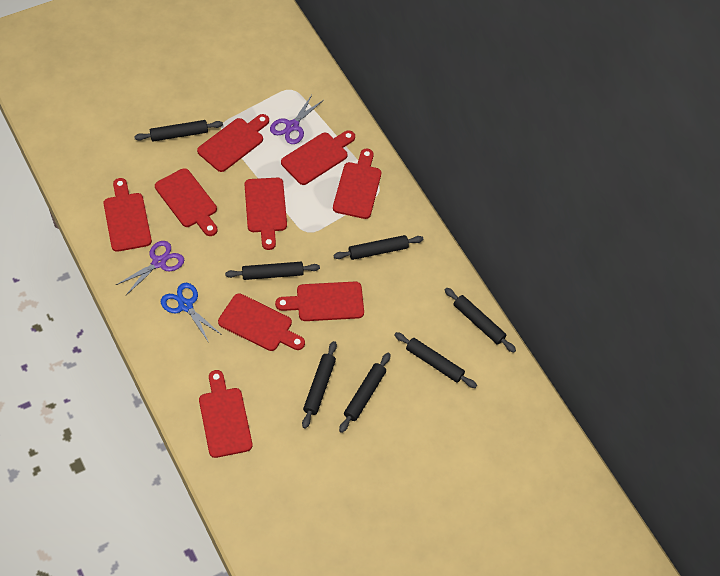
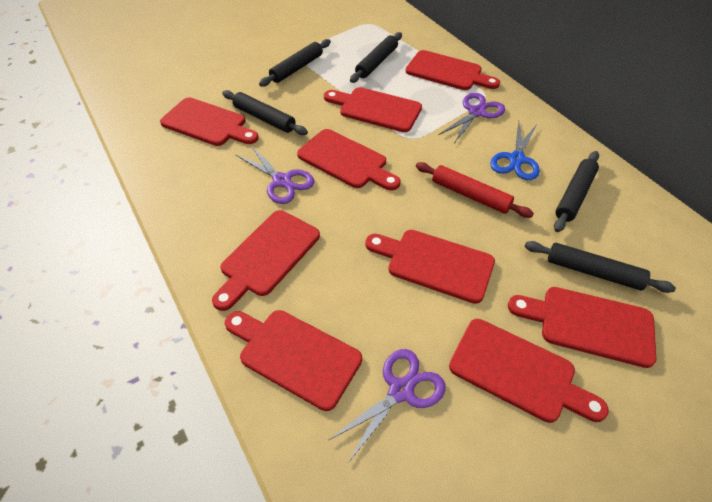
black rolling pin: [134,120,223,141] [225,262,320,280] [302,341,337,429] [333,235,424,260] [339,353,390,433] [394,332,477,388] [445,288,516,353] = 7 -> [222,90,308,135] [259,39,331,87] [350,32,402,83] [525,241,676,293] [554,151,599,232] = 5
purple scissors: [116,241,184,295] [270,95,324,144] = 2 -> [235,145,314,204] [329,349,446,463] [439,93,505,143] = 3
red rolling pin: none = 0 -> [416,162,534,218] = 1

